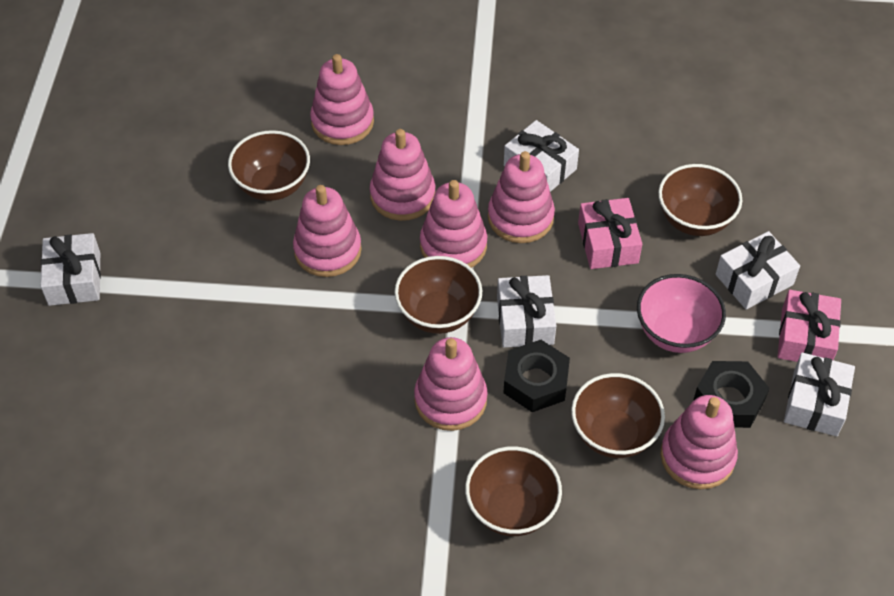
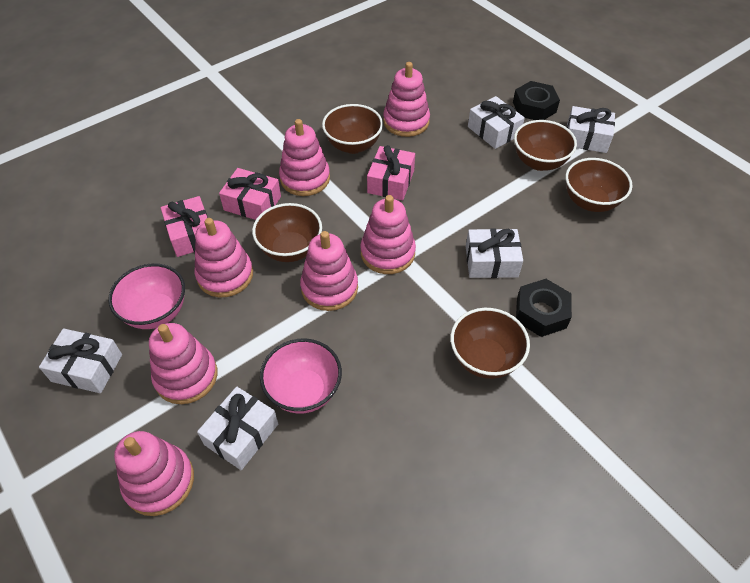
pink bowl: [637,274,726,353] = 1 -> [108,263,185,329] [260,339,342,414] = 2
pink gift: [578,198,642,269] [778,290,841,362] = 2 -> [161,196,208,257] [219,168,281,220] [367,145,415,200] = 3

